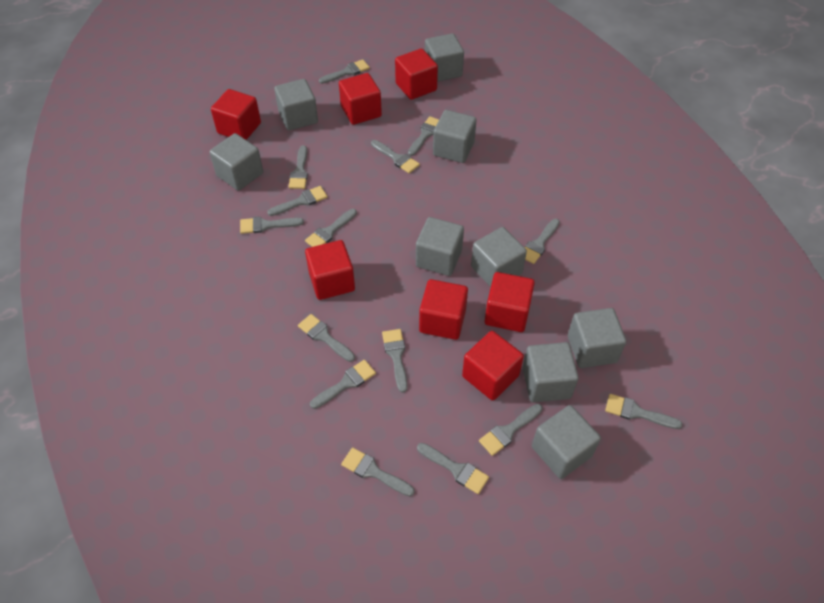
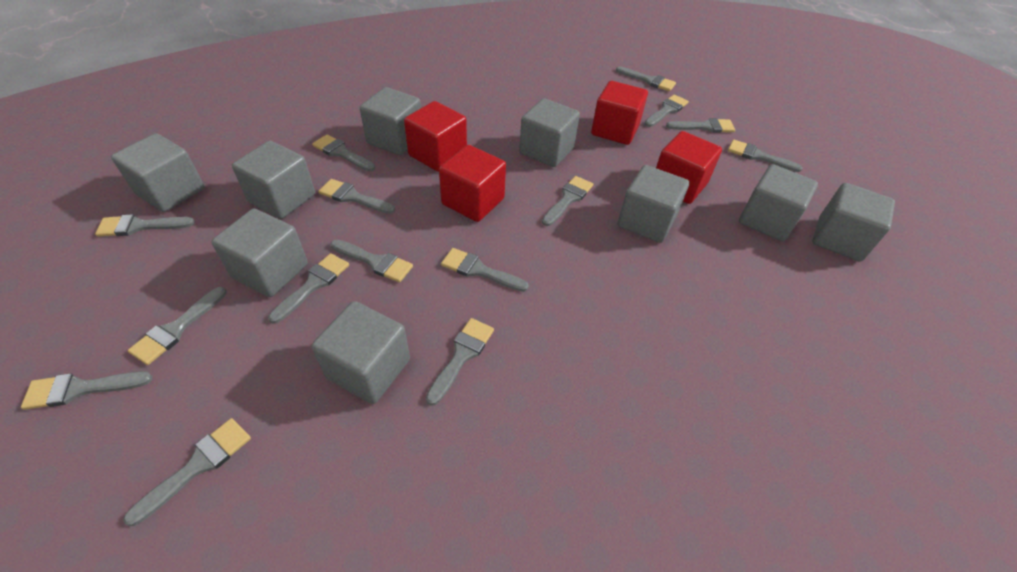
red cube: [211,89,261,140] [305,240,355,300] [339,73,382,125] [395,48,438,100] [419,279,468,340] [462,331,524,401] [485,272,535,332] = 7 -> [404,101,467,172] [439,145,506,222] [591,81,648,145] [656,131,722,204] = 4

